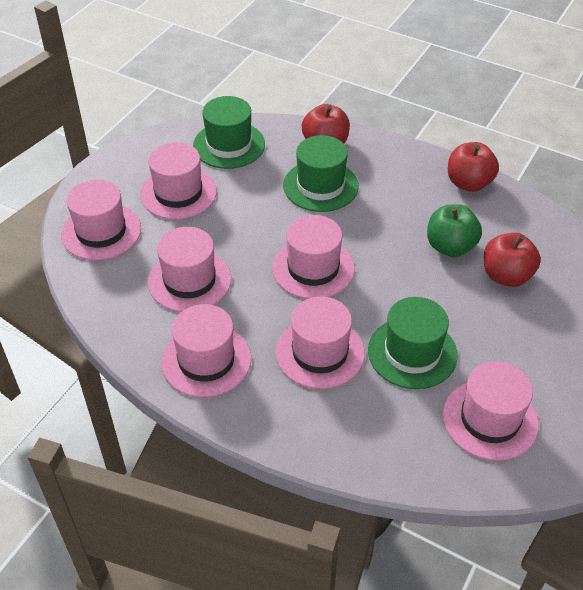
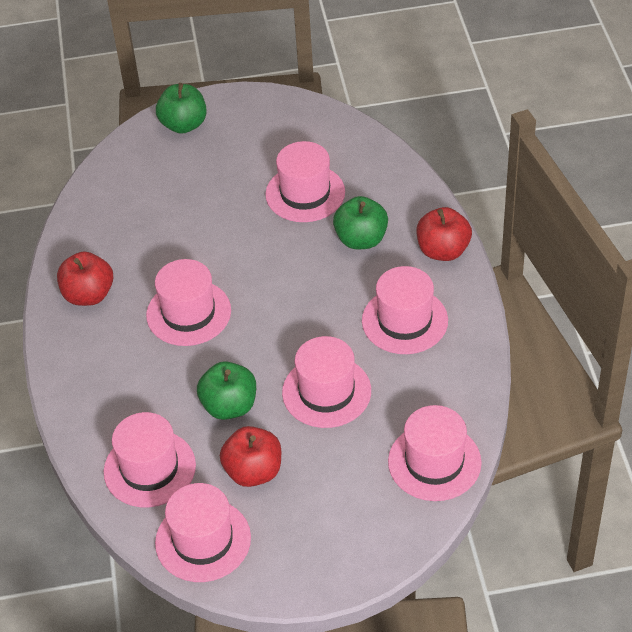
green apple: [427,204,482,257] = 1 -> [156,83,207,134] [197,361,256,420] [333,196,388,249] = 3
green hat: [193,96,265,169] [283,135,359,212] [368,297,458,389] = 3 -> none = 0

